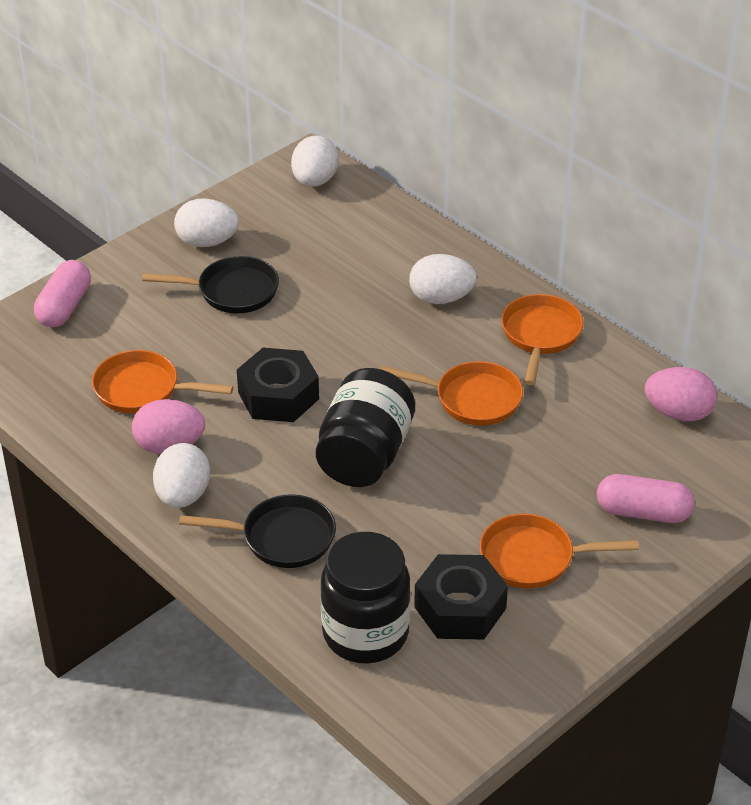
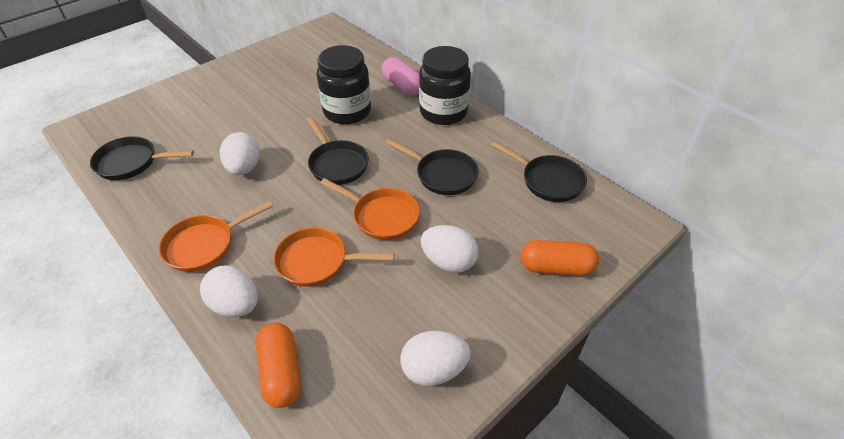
black nut: [237,348,319,422] [414,554,508,640] = 2 -> none = 0
black pan: [142,256,279,313] [179,494,336,568] = 2 -> [90,136,194,180] [306,117,369,185] [386,139,479,195] [491,141,587,202] = 4
orange capsule: none = 0 -> [256,323,301,408] [520,240,599,276] = 2
orange pan: [92,350,233,414] [381,361,523,426] [480,514,639,589] [501,294,583,385] = 4 -> [159,201,273,272] [274,228,394,287] [320,178,420,240] = 3
pink capsule: [34,260,91,327] [597,474,694,523] = 2 -> [382,57,419,95] = 1
pink egg: [132,399,205,454] [645,367,717,421] = 2 -> none = 0

